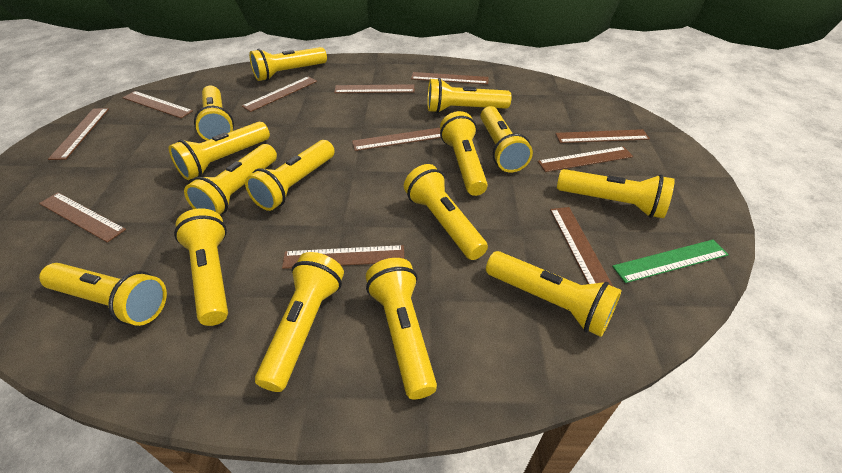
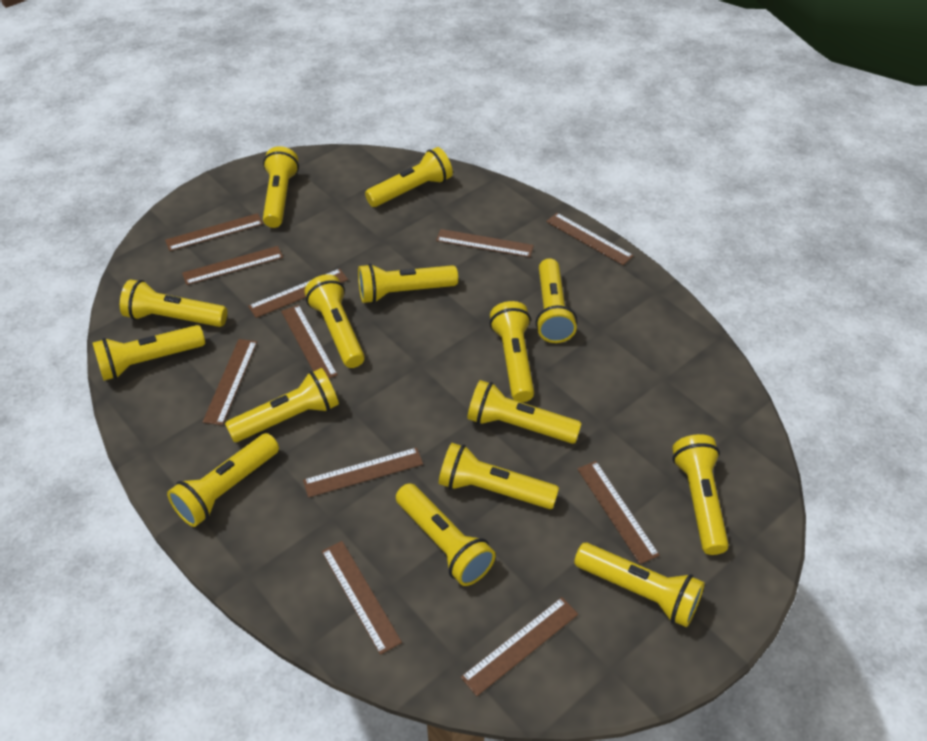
green ruler: [612,240,729,283] = 1 -> none = 0

